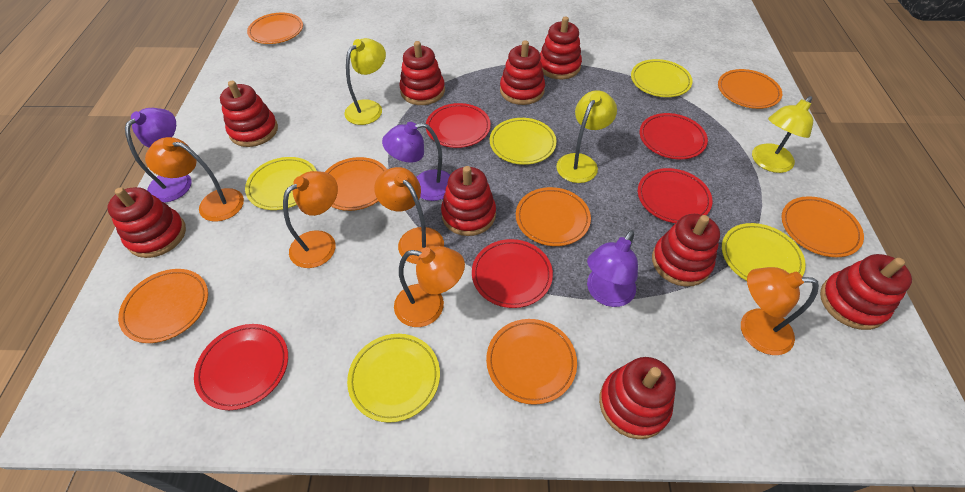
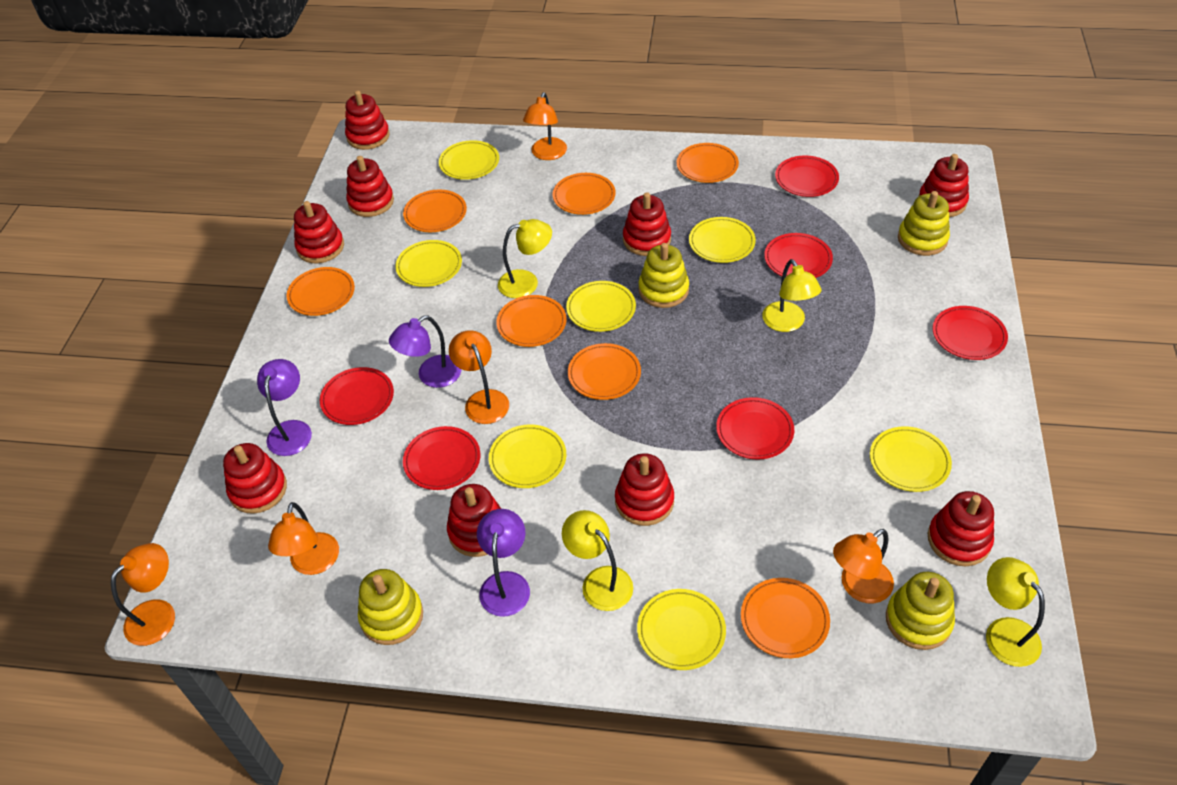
red plate: [194,324,288,410] [426,103,491,148] [472,239,553,308] [638,168,712,223] [640,113,708,159] = 5 -> [320,367,394,425] [403,426,480,490] [716,397,794,460] [764,233,833,278] [775,156,839,197] [932,306,1008,360] = 6
yellow lamp: [344,38,386,125] [556,90,617,183] [752,96,813,173] = 3 -> [498,219,552,298] [562,510,633,611] [762,259,822,332] [986,557,1045,667] = 4
yellow plate: [245,157,316,210] [347,334,440,423] [490,118,556,165] [631,59,693,97] [722,223,806,281] = 5 -> [395,240,462,287] [439,140,499,180] [489,424,566,488] [566,281,636,332] [637,589,726,670] [689,217,756,263] [870,426,952,492] = 7
yellow stacking toy: none = 0 -> [358,569,423,645] [638,243,689,308] [886,572,955,650] [898,191,950,256] = 4

